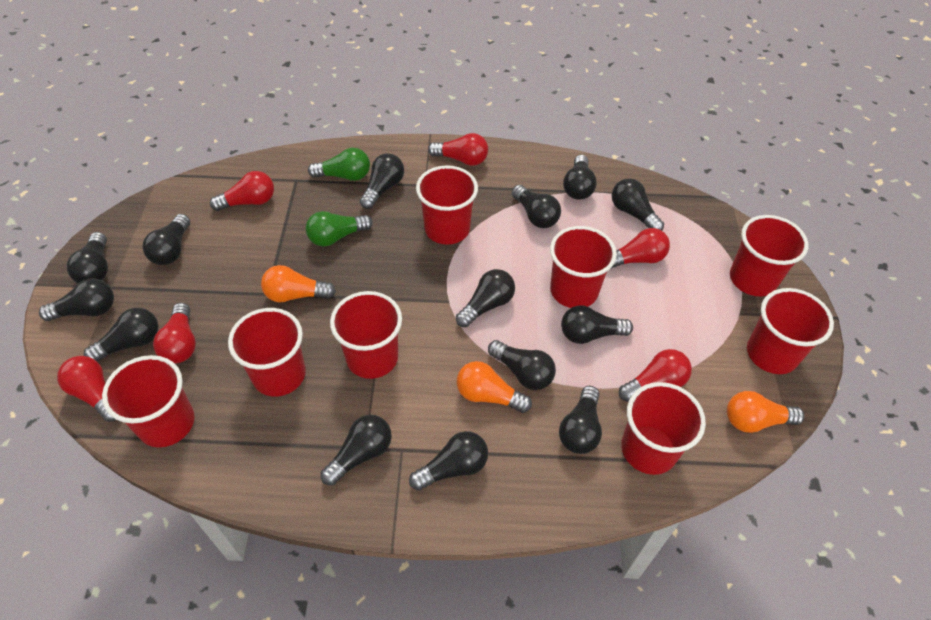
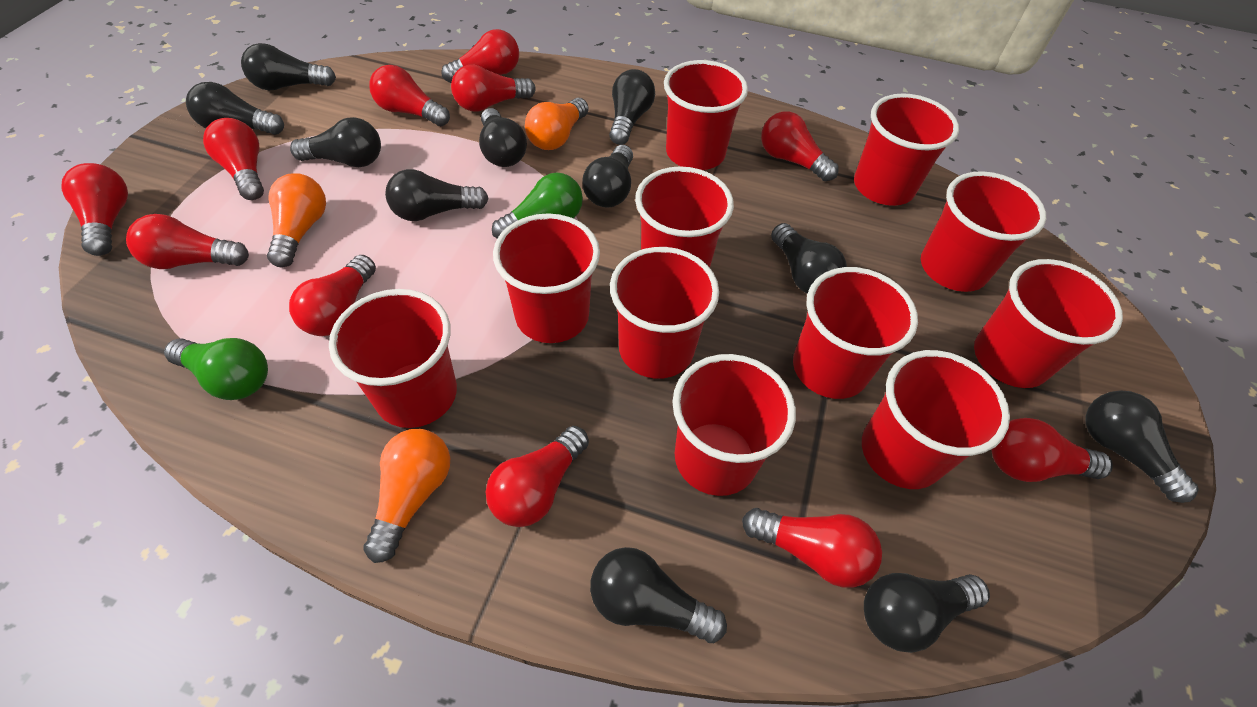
black light bulb: [39,279,114,321] [67,232,108,283] [84,308,158,362] [142,214,190,265] [320,415,392,485] [360,153,404,209] [409,431,488,491] [456,269,515,327] [488,340,556,390] [512,185,561,228] [559,386,602,454] [561,306,633,344] [563,155,597,200] [612,178,664,231] = 14 -> [186,82,284,135] [241,43,336,90] [290,117,381,167] [385,169,489,221] [479,108,527,167] [582,145,633,208] [590,547,727,643] [609,69,655,145] [771,223,847,293] [864,573,990,653] [1086,390,1199,503] = 11
red cup: [102,355,195,448] [228,308,306,397] [330,291,402,379] [416,165,478,244] [550,226,617,308] [621,382,706,475] [730,215,808,296] [747,288,834,374] = 8 -> [329,289,457,428] [493,213,600,343] [610,247,719,379] [635,166,734,268] [664,60,748,170] [672,354,796,496] [793,267,918,399] [854,93,959,206] [862,350,1010,489] [921,171,1046,292] [974,259,1123,388] = 11
red light bulb: [57,356,116,422] [153,303,196,364] [210,171,274,211] [428,133,488,166] [611,228,670,269] [619,349,692,402] = 6 -> [61,163,128,256] [126,214,249,269] [203,118,264,200] [289,255,376,336] [369,65,450,126] [441,29,519,83] [451,65,536,112] [486,426,589,527] [742,508,882,588] [761,111,839,181] [992,418,1113,482] = 11

